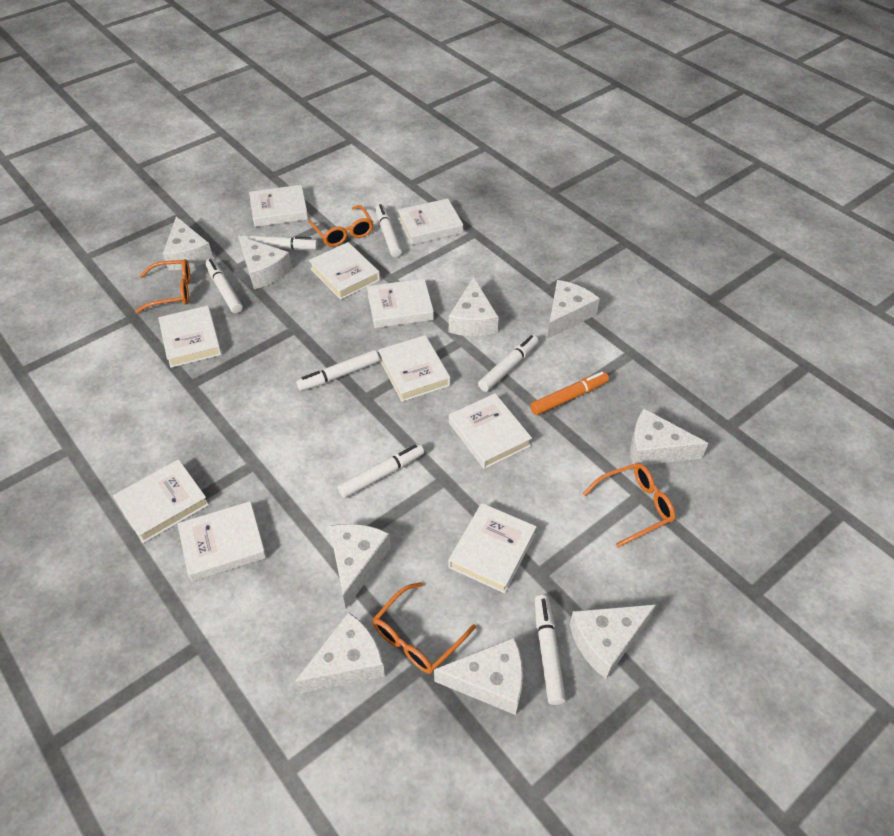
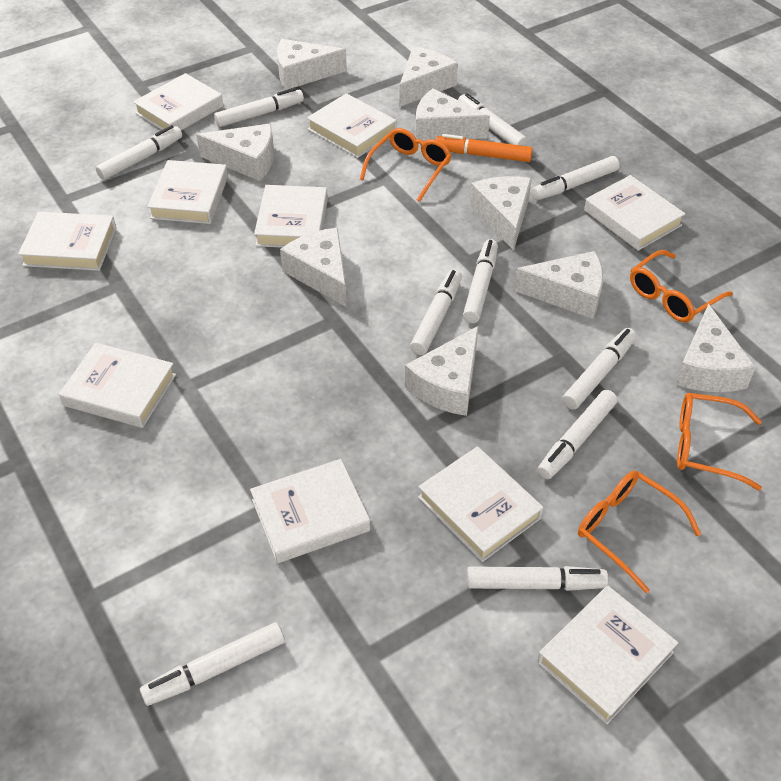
white marker: [206,259,243,313] [242,235,318,250] [296,350,379,391] [338,443,424,498] [375,204,402,257] [478,335,539,392] [535,595,566,705] = 7 -> [96,125,182,180] [140,622,285,706] [214,88,304,127] [410,269,462,355] [458,93,528,146] [463,239,498,323] [467,566,608,591] [532,156,620,200] [537,390,617,479] [562,328,636,410] = 10

